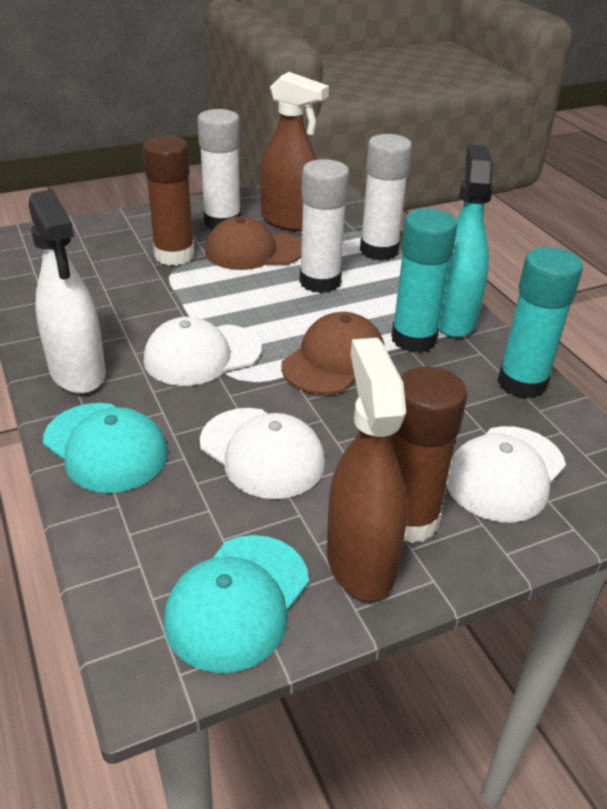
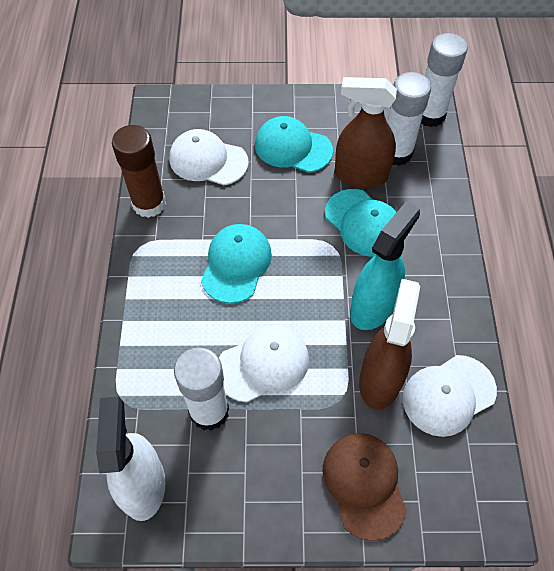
brown cap: [205,216,302,270] [281,312,385,394] = 2 -> [323,433,407,541] = 1
brown glue stick: [142,136,195,266] [392,366,467,543] = 2 -> [112,125,166,218] = 1
turquoise cap: [43,403,168,493] [164,535,309,673] = 2 -> [201,224,272,304] [255,116,333,173] [325,189,397,257] = 3
turquoise glue stick: [391,208,457,353] [498,247,583,399] = 2 -> none = 0

